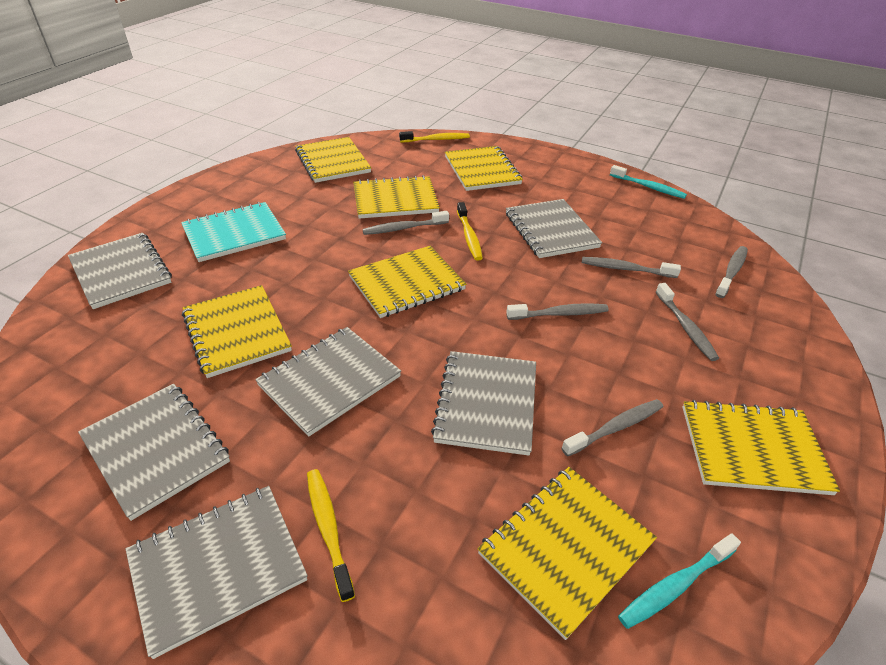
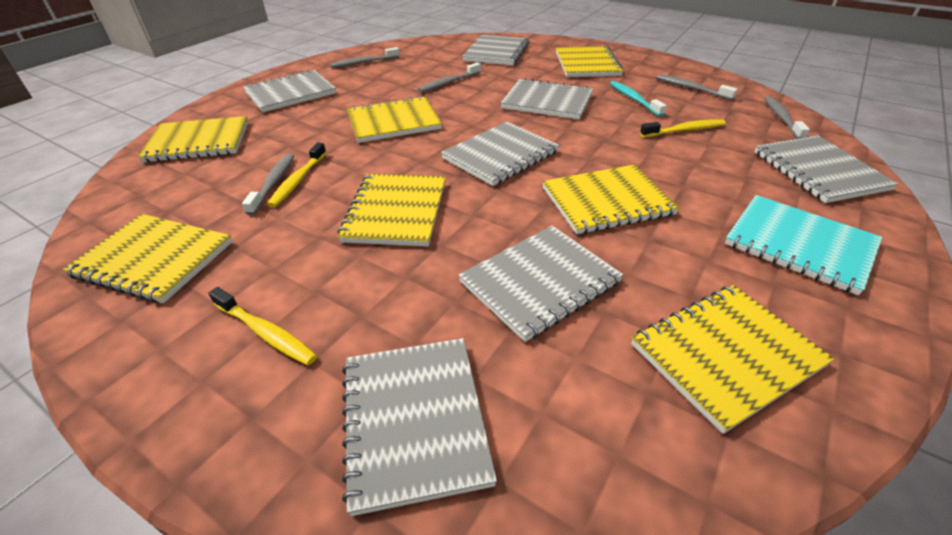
grey notebook: [68,233,172,309] [78,384,230,521] [126,486,308,659] [255,327,401,436] [431,351,536,456] [506,199,602,258] = 6 -> [243,69,336,112] [342,338,497,516] [441,122,559,186] [458,226,623,342] [462,35,529,65] [501,78,593,119] [755,135,898,203] = 7
grey toothbrush: [362,211,449,235] [506,303,609,320] [562,399,663,457] [582,257,681,278] [656,283,719,361] [716,246,748,298] = 6 -> [242,154,294,215] [330,47,400,68] [418,62,481,93] [657,75,738,100] [764,96,810,139] = 5
turquoise toothbrush: [610,165,687,199] [618,533,741,629] = 2 -> [610,81,667,117] = 1

